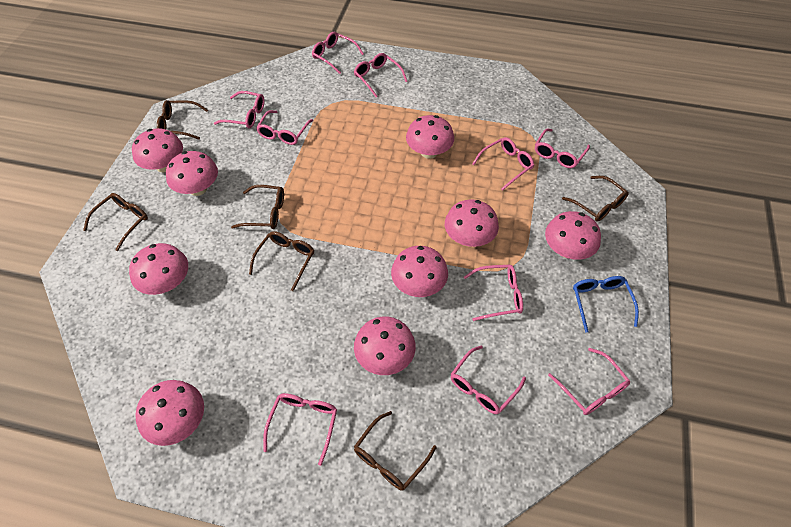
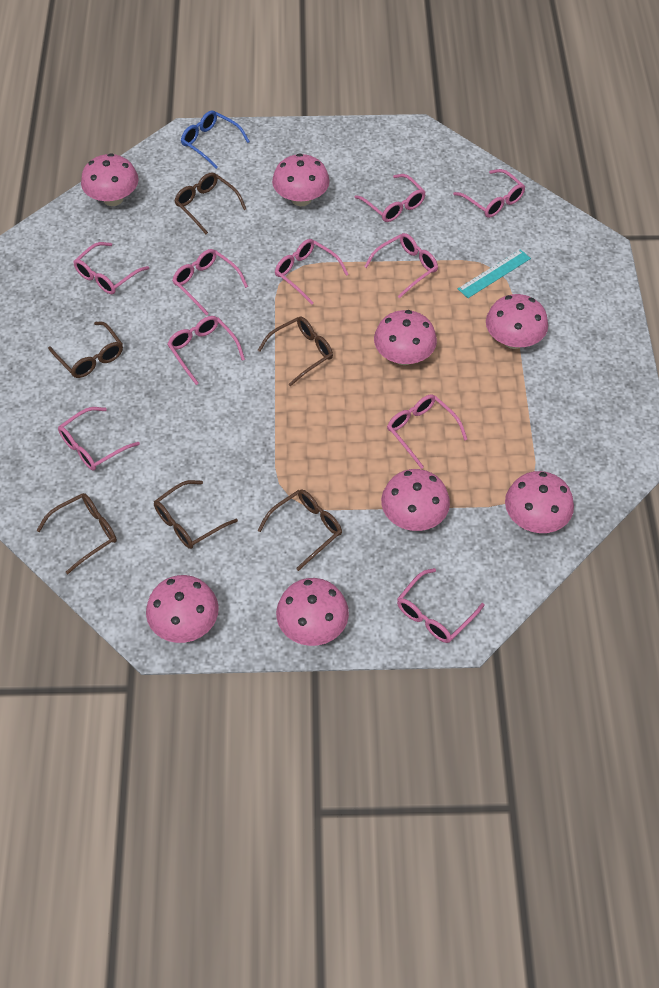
pink mushroom: [129,243,188,295] [132,128,183,172] [136,380,204,446] [166,151,218,196] [354,317,416,375] [391,246,448,297] [406,115,454,159] [445,199,499,247] [545,211,601,260] = 9 -> [81,153,138,206] [146,575,219,643] [272,153,330,206] [276,578,349,646] [374,310,437,365] [381,469,450,531] [486,294,548,349] [505,471,574,533] = 8
turquoise ruler: none = 0 -> [458,249,531,298] = 1

